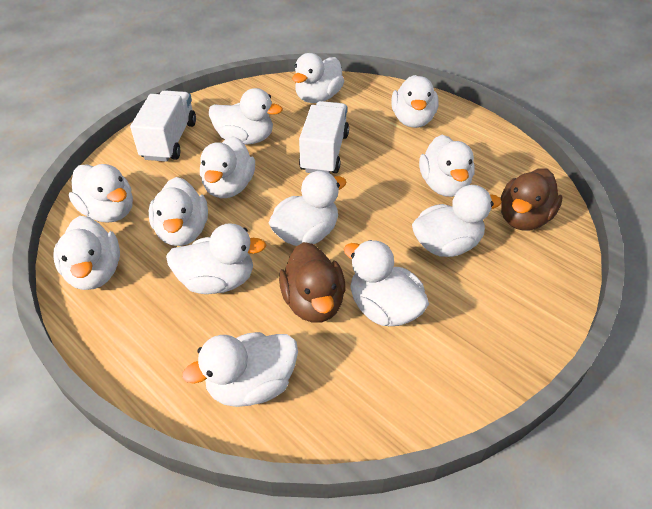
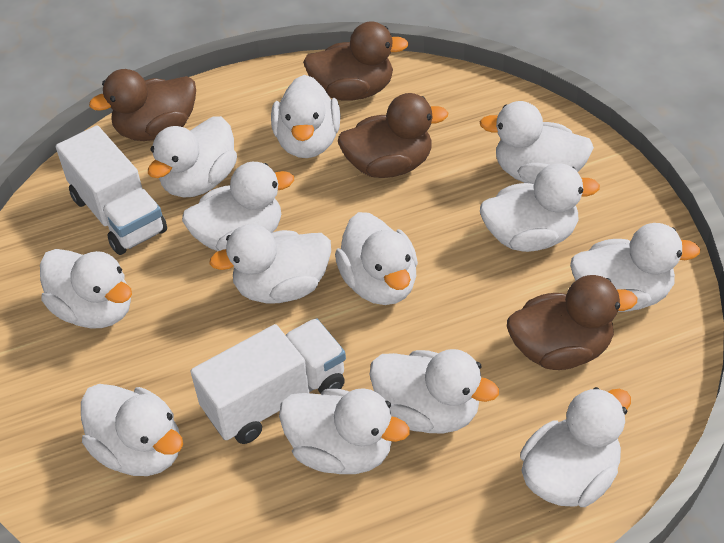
brown duck: [279,242,345,323] [501,168,563,231] = 2 -> [89,69,196,141] [303,22,409,100] [338,93,449,178] [507,275,637,370] = 4

